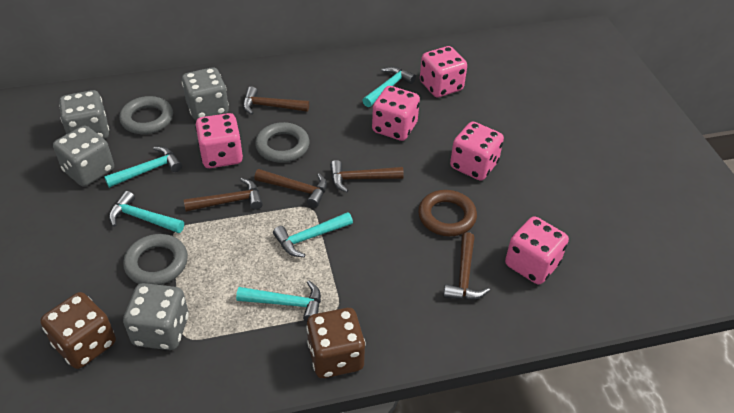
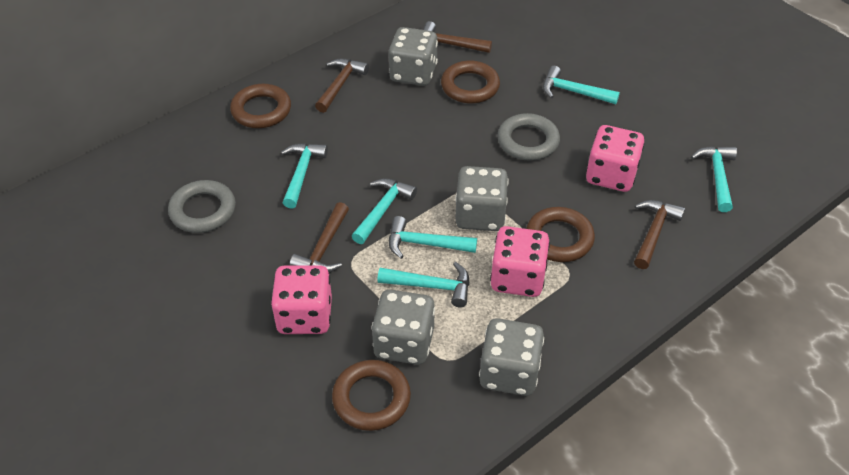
brown dice: [40,292,116,369] [306,308,366,378] = 2 -> none = 0
brown hammer: [184,178,263,212] [243,86,309,115] [254,169,327,208] [330,160,404,193] [443,232,490,300] = 5 -> [290,202,349,273] [315,58,369,113] [423,21,492,53] [634,200,685,269] = 4
brown ring: [418,190,477,236] = 1 -> [230,84,291,128] [332,360,411,431] [441,61,500,103] [526,207,595,262] = 4
grey ring: [119,96,173,134] [123,234,188,285] [255,122,310,163] = 3 -> [168,180,236,233] [497,113,560,161] = 2
pink dice: [195,113,243,168] [372,86,420,141] [420,46,467,97] [450,121,504,181] [505,216,569,284] = 5 -> [271,265,332,334] [490,226,550,297] [586,125,644,192] = 3
turquoise hammer: [104,147,182,188] [109,191,184,233] [236,280,321,322] [273,212,353,257] [362,67,416,107] = 5 -> [281,143,328,209] [352,178,417,244] [378,262,469,307] [389,216,477,259] [543,66,620,104] [691,146,737,212] = 6

